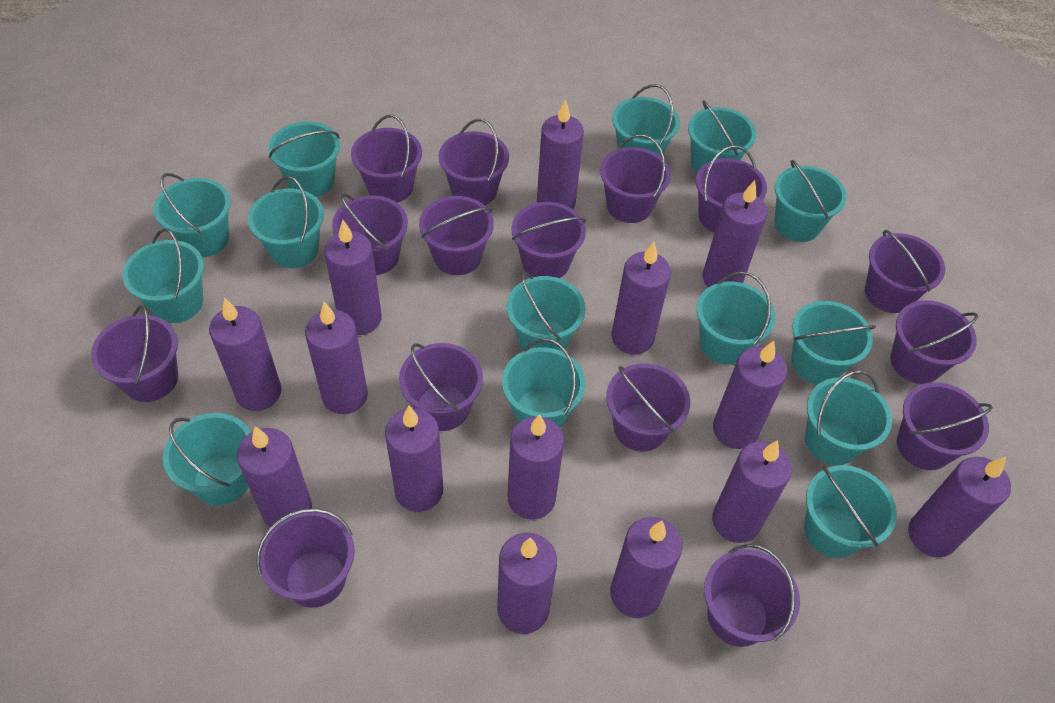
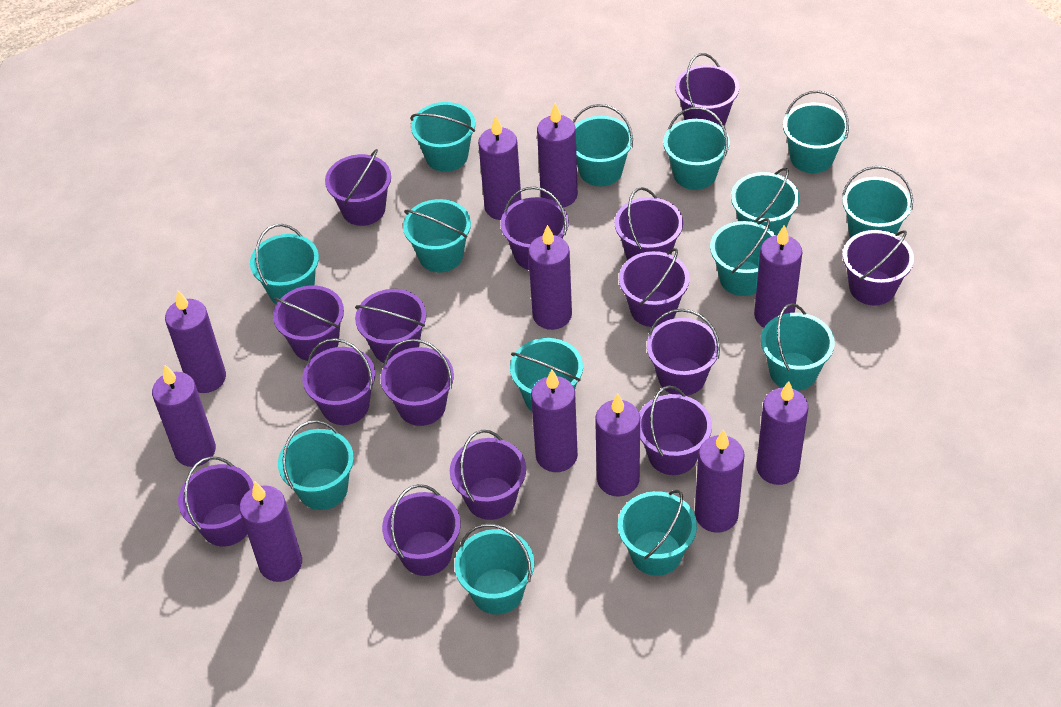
purple candle: [209,298,281,411] [237,427,312,528] [305,302,368,414] [324,220,382,335] [385,406,443,512] [497,533,557,634] [508,414,564,519] [537,99,584,209] [610,517,683,618] [611,242,671,355] [703,180,768,288] [712,440,792,543] [713,341,788,449] [908,457,1011,557] = 14 -> [152,365,216,467] [165,291,226,393] [239,482,302,582] [478,115,521,220] [528,225,572,330] [531,369,578,472] [537,103,578,207] [595,393,640,497] [695,430,745,533] [754,225,802,328] [756,381,808,485] = 11

